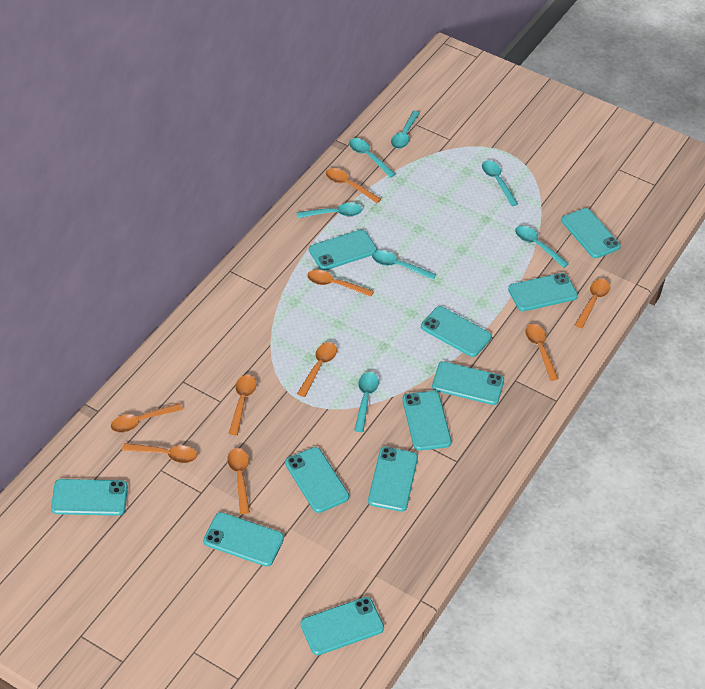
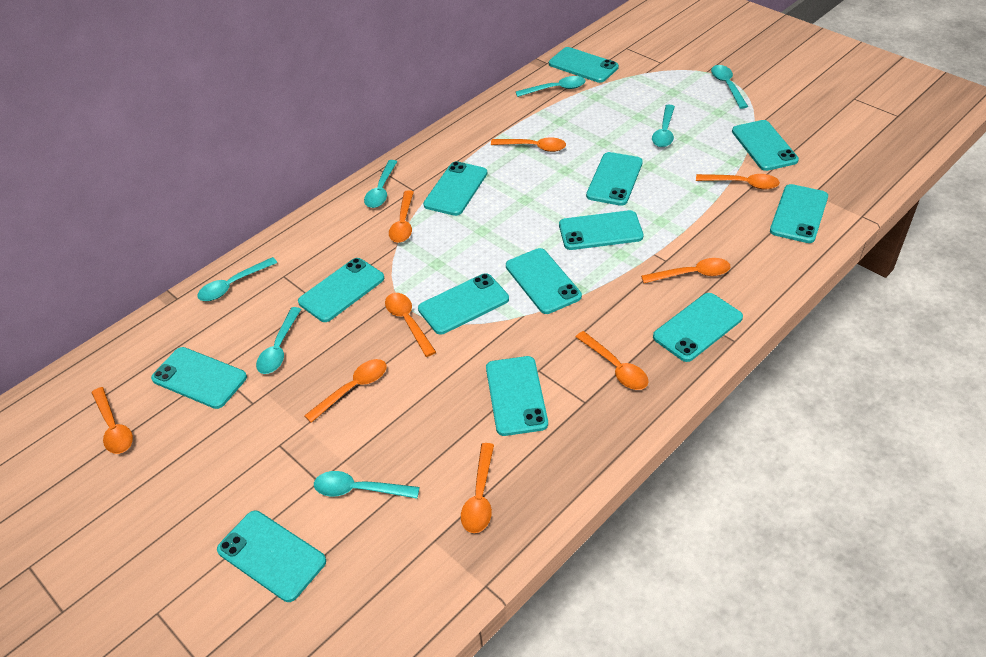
turquoise phone: [51,479,128,516] [203,512,284,567] [285,447,349,513] [300,597,384,655] [309,229,377,270] [368,447,418,512] [402,391,452,451] [421,306,492,357] [432,361,504,405] [508,273,578,311] [561,208,621,258] = 11 -> [151,347,247,409] [217,511,326,602] [298,258,384,322] [418,273,509,334] [423,161,488,216] [486,356,548,436] [506,248,582,314] [549,47,619,83] [559,210,643,250] [586,152,643,206] [653,293,743,362] [732,120,799,171] [770,184,828,243] = 13

